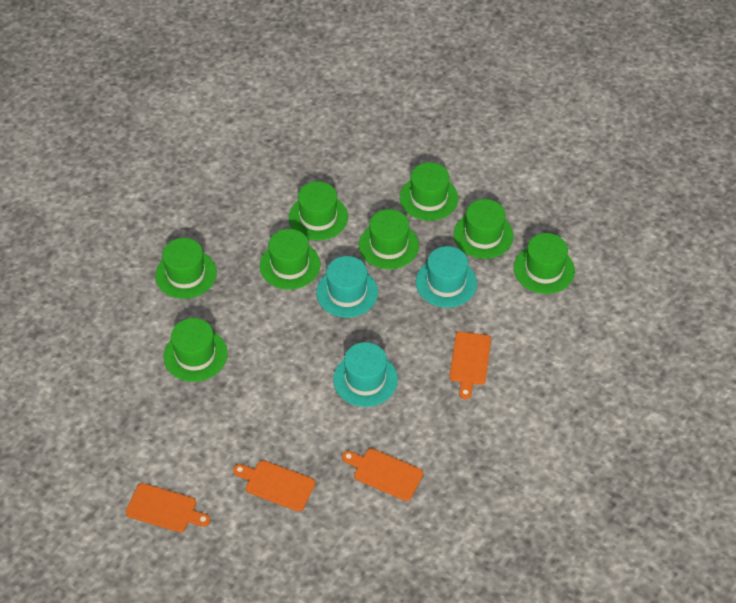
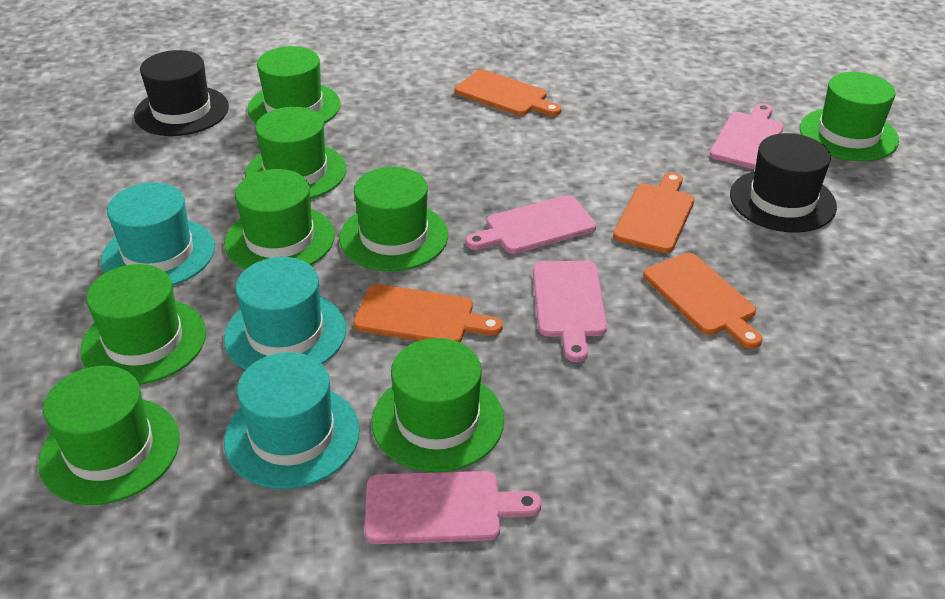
black hat: none = 0 -> [134,50,229,136] [730,133,837,233] = 2
pink cutting board: none = 0 -> [365,471,541,544] [465,195,597,254] [533,261,607,362] [710,103,784,169] = 4

